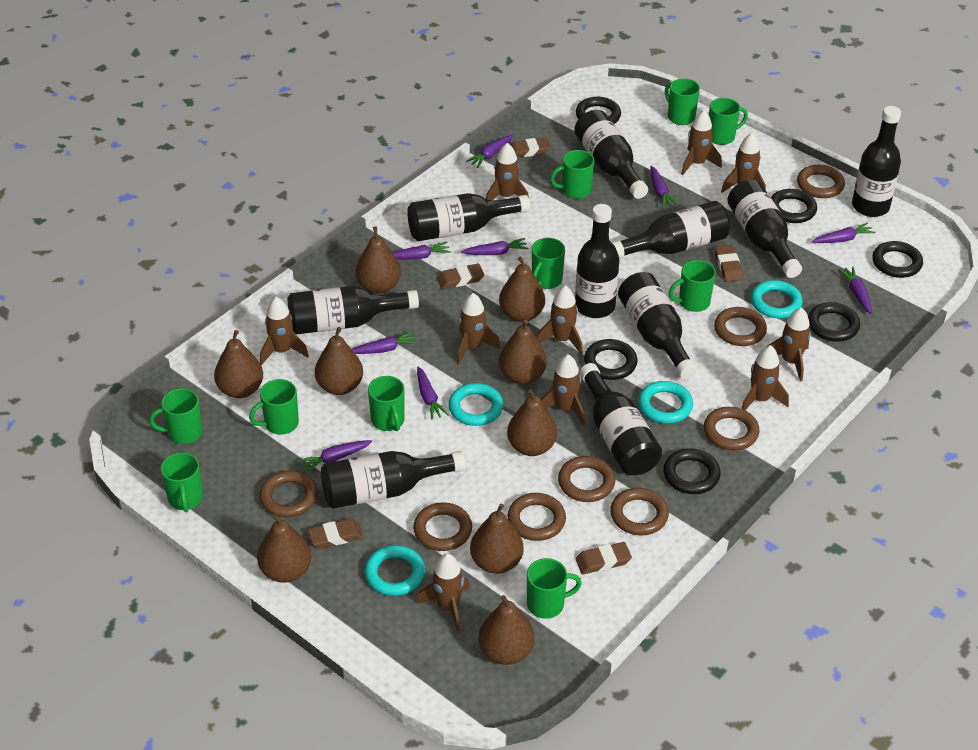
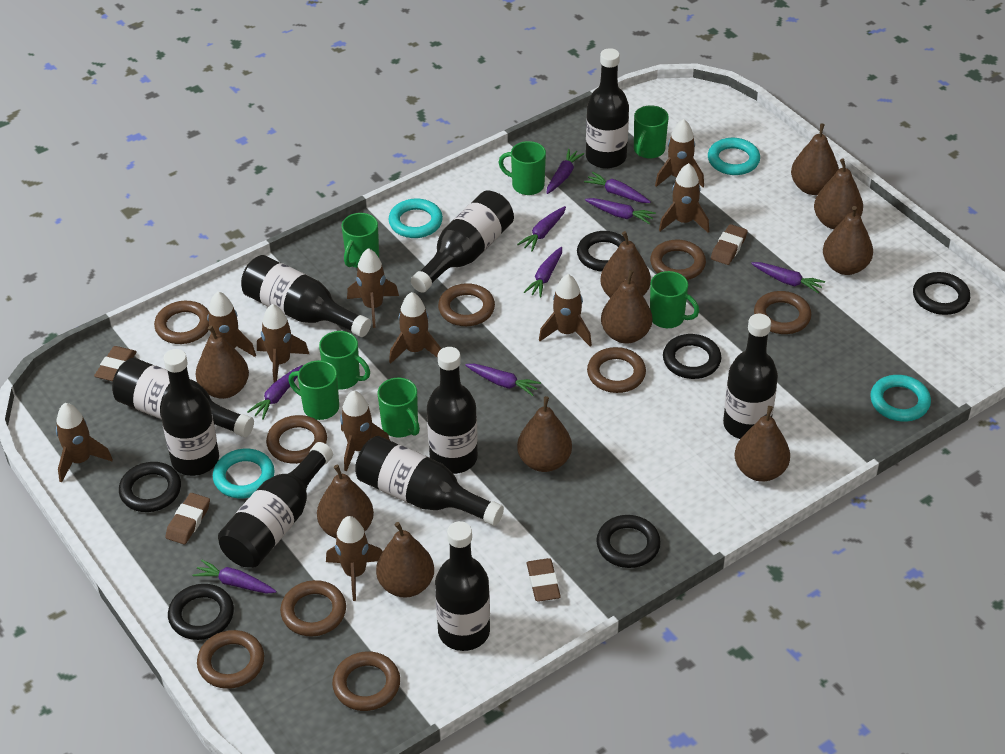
brown eraser: [308,519,363,548] [437,263,484,289] [510,138,551,157] [576,542,632,574] [715,245,743,282] = 5 -> [94,346,137,381] [165,493,210,544] [527,558,561,602] [711,224,748,265] = 4
brown pear: [214,330,263,398] [257,514,312,583] [315,327,363,395] [355,226,401,294] [470,504,524,574] [479,595,534,665] [499,257,545,322] [499,320,547,385] [507,389,557,456] = 9 -> [196,326,249,399] [317,465,374,538] [376,522,434,598] [517,396,572,472] [600,231,651,298] [601,270,652,344] [735,406,790,482] [791,123,839,195] [814,159,863,229] [823,206,873,275] = 10
brown ring: [259,470,318,518] [413,503,472,551] [507,493,566,541] [558,456,615,502] [610,488,669,535] [704,407,759,450] [714,307,767,346] [797,165,845,198] = 8 -> [154,301,209,344] [197,630,264,689] [266,415,327,464] [280,580,346,636] [332,651,400,711] [438,283,495,326] [587,347,646,393] [650,240,706,280] [754,291,811,334] = 9
green mug: [149,388,202,444] [161,452,203,512] [249,379,299,435] [368,376,405,431] [527,558,582,619] [532,238,565,289] [550,150,594,199] [665,78,700,125] [669,260,716,312] [709,98,748,145] = 10 -> [288,360,339,420] [319,331,370,389] [342,213,379,268] [378,378,420,438] [499,141,546,195] [634,105,669,159] [650,271,699,328] = 7

